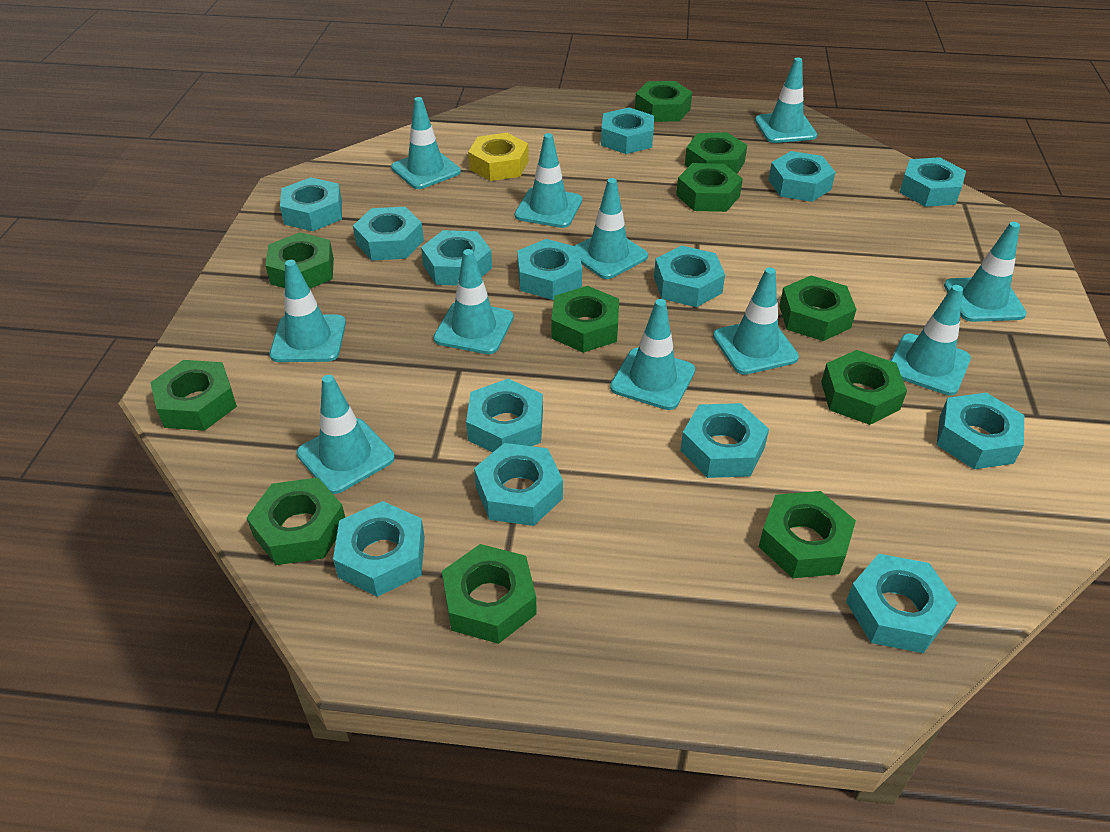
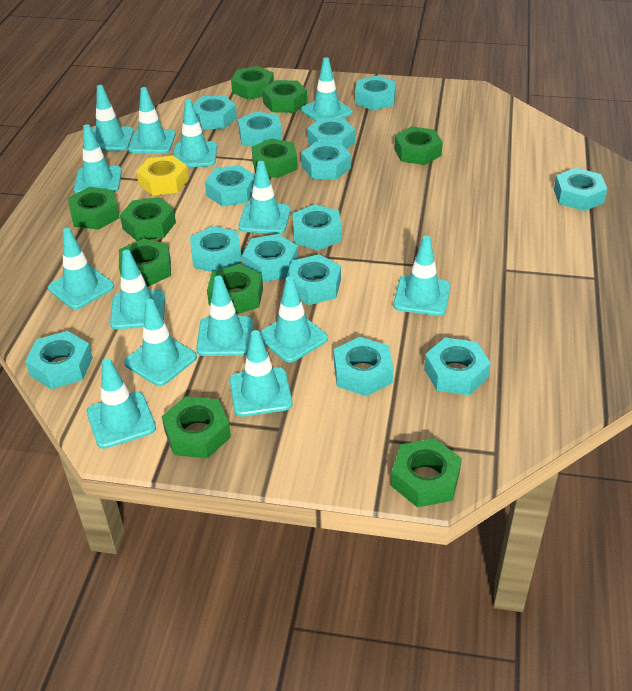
green nut: [150,360,237,431] [246,478,345,565] [265,232,334,289] [442,544,537,644] [551,286,619,353] [635,81,692,122] [676,163,743,212] [685,132,747,174] [759,491,856,578] [779,275,856,341] [821,350,907,425] = 11 -> [68,187,120,230] [119,238,171,287] [120,197,176,241] [162,396,231,458] [207,264,263,314] [231,66,274,100] [252,138,298,178] [262,80,307,113] [391,438,462,507] [394,126,443,165] = 10
turquoise traffic cone: [270,260,346,362] [297,375,395,494] [391,97,461,189] [434,249,514,354] [515,133,582,228] [575,178,648,279] [610,299,695,410] [713,267,799,375] [755,58,817,143] [890,285,971,395] [944,222,1027,322] = 11 -> [48,228,114,310] [74,124,122,194] [87,358,156,449] [92,85,134,151] [110,250,165,329] [124,299,197,386] [128,87,176,154] [173,100,217,167] [196,276,254,356] [229,330,292,417] [238,161,291,234] [259,276,328,363] [301,57,353,121] [393,235,451,316] = 14

